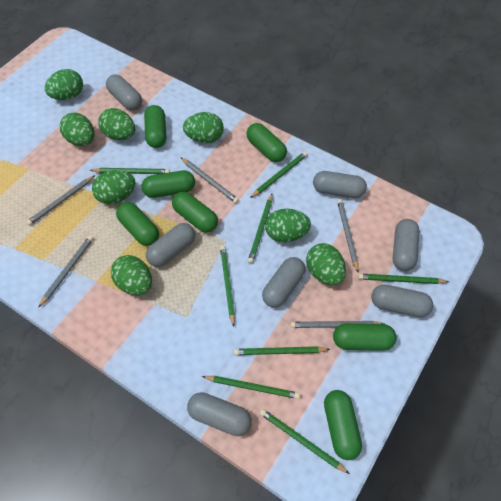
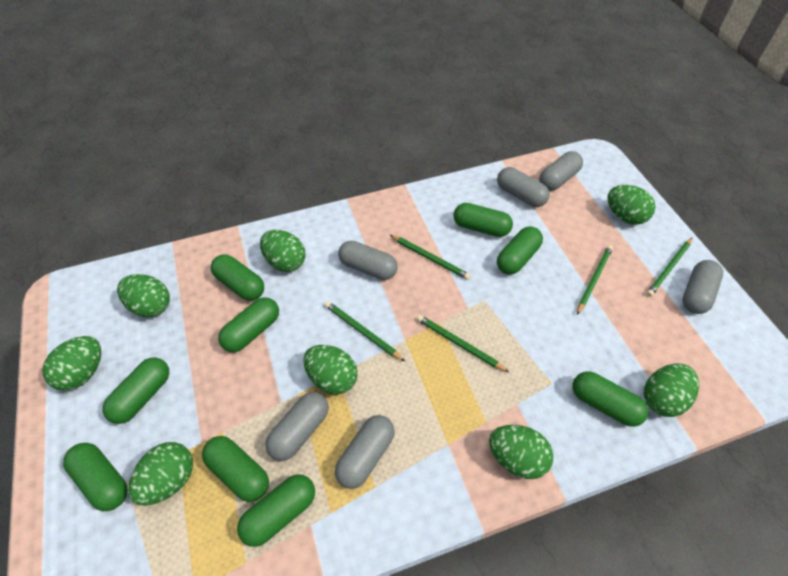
green capsule: [116,202,159,246] [142,170,195,198] [144,105,166,148] [172,192,218,233] [246,123,287,162] [324,390,362,460] [333,323,397,351] = 7 -> [63,443,128,511] [102,357,169,424] [202,436,269,502] [211,254,264,301] [218,297,279,352] [237,474,315,547] [453,203,513,237] [497,226,543,275] [573,371,648,427] = 9
green pencil: [90,168,170,174] [202,376,300,399] [220,246,235,327] [234,346,331,355] [248,194,273,264] [250,152,307,198] [259,409,350,474] [358,274,449,284] = 8 -> [325,301,405,361] [390,235,471,280] [417,315,509,372] [577,245,613,315] [646,238,692,297] = 5
grey capsule: [106,75,142,111] [146,223,195,267] [187,392,252,436] [262,257,306,308] [313,171,367,198] [371,284,433,317] [393,219,419,271] = 7 -> [266,392,329,461] [335,415,395,489] [338,241,398,280] [497,167,550,207] [539,151,583,191] [683,260,723,314] = 6
grey pencil: [26,175,95,226] [38,236,94,308] [181,158,239,203] [290,321,384,328] [337,199,359,272] = 5 -> none = 0

